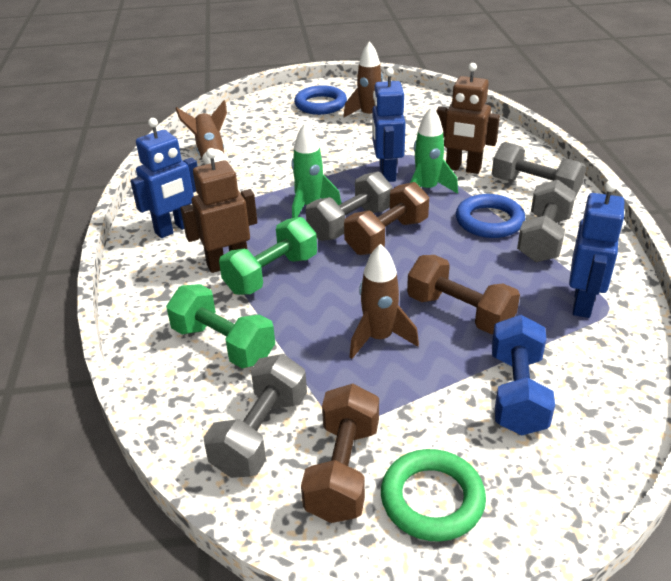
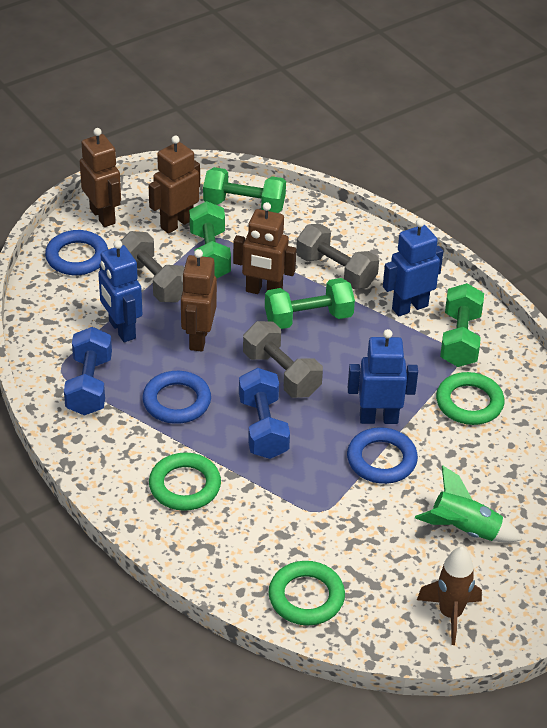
blue dumbbell: [492,315,555,436] = 1 -> [64,327,112,416] [239,368,290,459] = 2
blue ring: [294,85,347,115] [456,194,525,238] = 2 -> [45,230,108,275] [143,371,211,424] [347,427,418,484] = 3
brown dumbbell: [301,384,379,523] [344,182,429,255] [407,255,520,334] = 3 -> none = 0
brown robot: [181,148,257,273] [436,63,500,174] = 2 -> [80,128,121,227] [149,136,200,234] [181,249,217,352] [233,202,296,294] = 4
brown rocket: [176,100,227,165] [343,41,383,118] [350,244,419,359] = 3 -> [417,547,482,645] = 1
green dumbbell: [166,284,275,368] [219,217,317,295] = 2 -> [189,201,231,279] [203,167,286,213] [265,278,355,329] [440,283,484,367] = 4
green ring: [381,449,486,542] = 1 -> [149,453,221,511] [269,561,345,625] [436,372,504,425] = 3
green rocket: [291,123,341,218] [410,107,458,194] = 2 -> [415,465,522,543] = 1
grey dumbbell: [203,354,307,478] [306,171,393,241] [492,142,586,198] [517,180,576,262] = 4 -> [121,231,184,303] [243,321,323,398] [296,224,379,289] = 3

